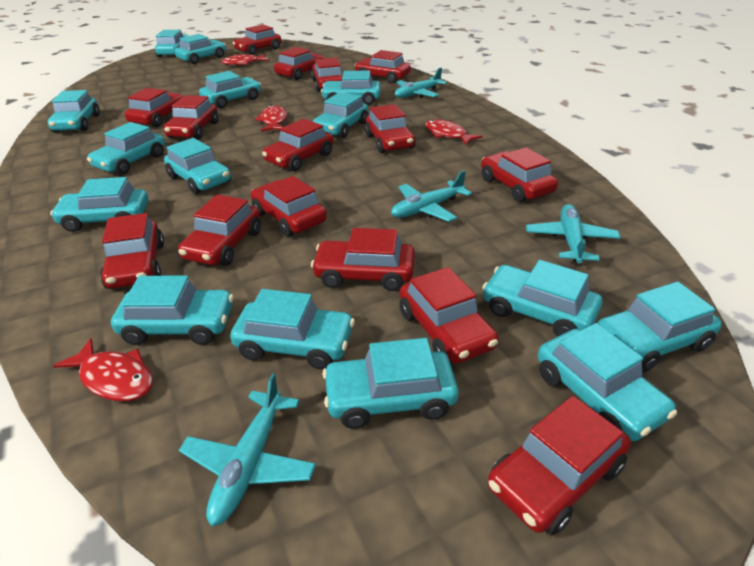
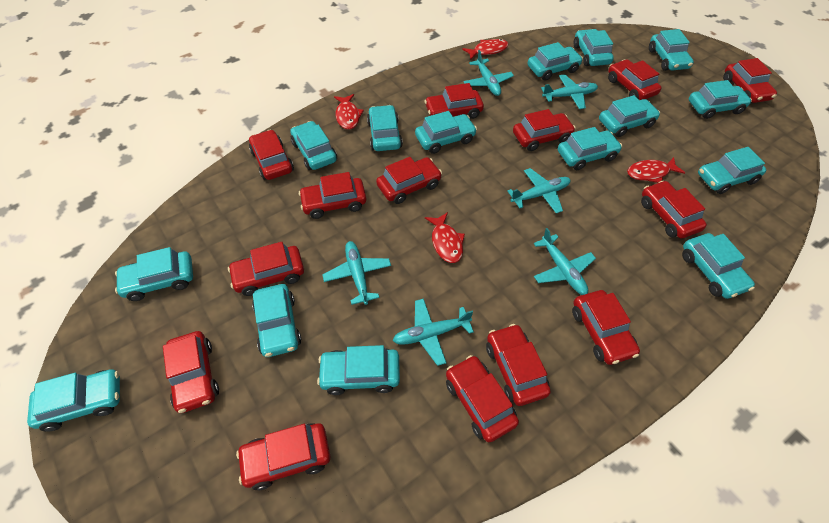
red car: [100,213,164,289] [125,88,183,127] [164,95,218,140] [178,195,261,266] [233,25,281,55] [251,176,327,237] [262,119,333,171] [274,47,324,80] [311,58,343,92] [311,228,415,291] [355,50,411,84] [365,104,415,153] [400,267,499,364] [481,147,558,202] [488,396,631,535] = 15 -> [163,331,219,413] [228,242,304,296] [236,423,330,490] [249,130,294,180] [299,172,366,219] [376,157,442,204] [425,83,484,119] [446,355,519,442] [486,324,551,406] [513,109,576,151] [572,290,640,365] [608,59,662,100] [641,180,707,238] [723,58,777,103] = 14
turquoise plane: [179,373,316,526] [391,170,472,222] [395,68,447,98] [526,204,621,264] = 4 -> [322,241,391,305] [393,299,474,366] [463,50,514,96] [507,168,571,213] [534,228,596,295] [541,74,598,109] = 6

